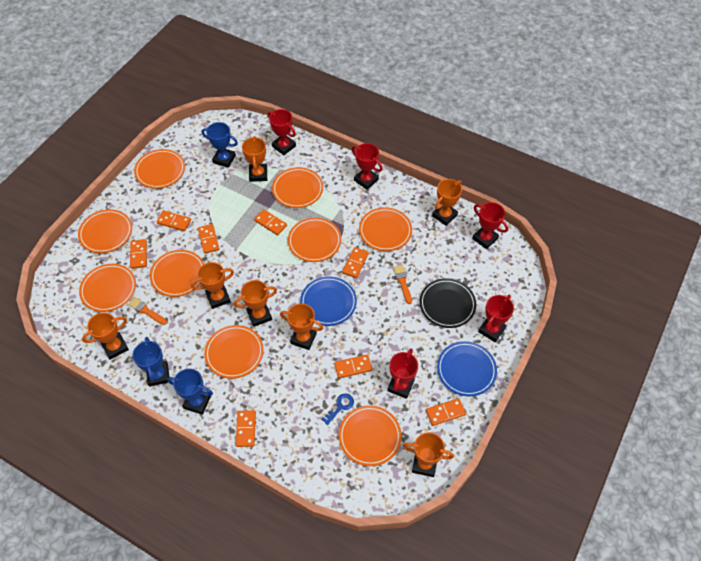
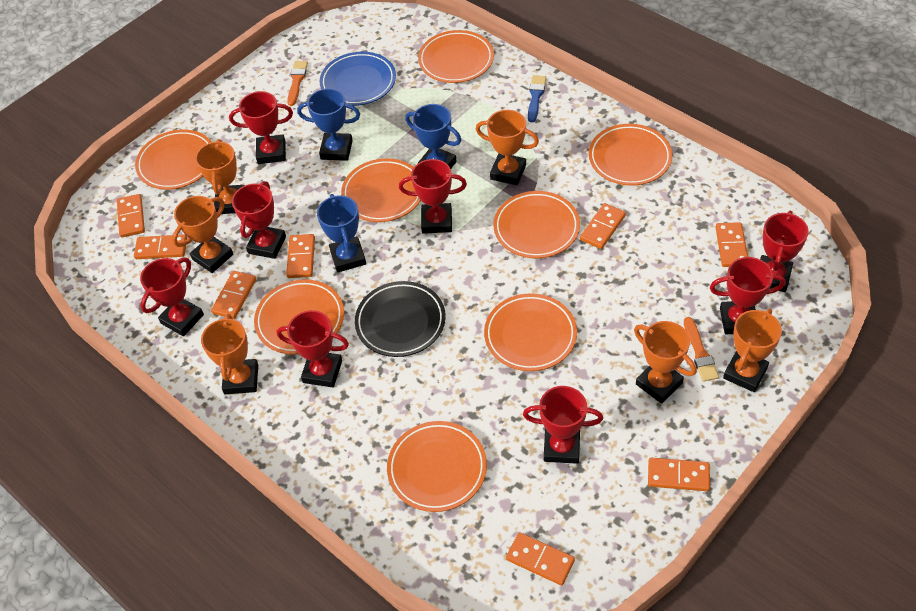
blue brush: none = 0 -> [528,75,546,122] = 1
blue key: [321,394,354,425] = 1 -> none = 0
blue plate: [300,277,357,326] [437,341,497,396] = 2 -> [320,52,396,106] = 1
orange plate: [78,209,132,253] [79,264,136,312] [134,149,185,189] [150,250,204,297] [204,325,264,379] [272,167,323,208] [288,218,341,262] [339,405,402,466] [359,207,412,251] = 9 -> [135,130,211,190] [254,279,344,355] [341,158,421,222] [387,421,487,512] [418,30,494,83] [484,293,577,371] [493,191,580,258] [589,124,672,186] = 8
orange trophy: [82,312,129,360] [191,262,234,309] [234,280,277,327] [242,136,267,182] [280,304,323,350] [403,432,454,477] [432,179,462,226] = 7 -> [172,196,233,273] [195,139,245,214] [201,314,258,394] [476,110,539,185] [634,321,696,404] [723,309,782,392] = 6
red trophy: [268,109,296,155] [352,143,383,190] [387,349,418,399] [472,202,508,249] [478,295,514,342] = 5 -> [140,257,204,336] [229,91,293,164] [232,181,286,259] [277,310,349,387] [399,159,467,234] [523,386,603,464] [710,257,785,334] [760,211,809,292] = 8

